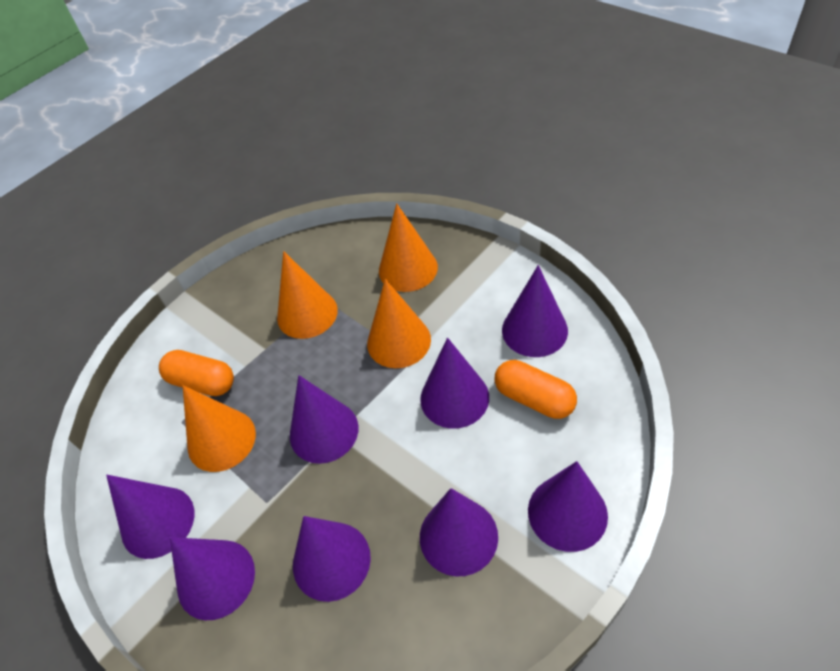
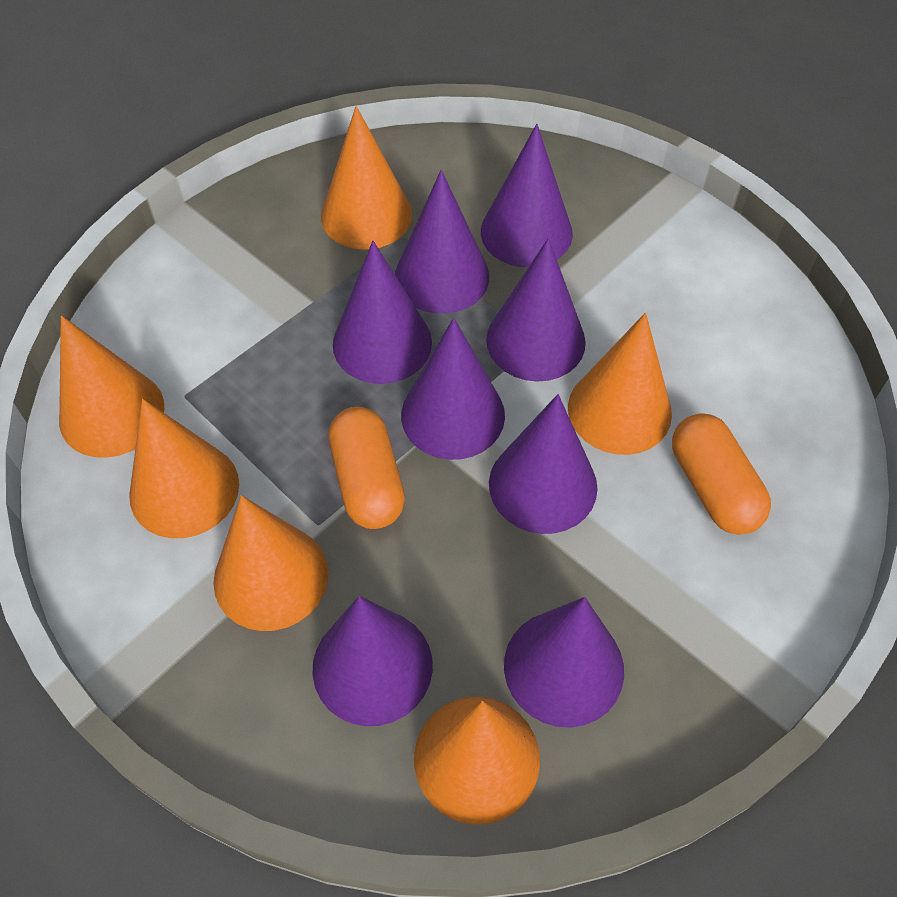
orange cone: [183,385,256,472] [277,251,338,339] [367,279,431,368] [379,203,438,292] = 4 -> [59,316,164,458] [129,399,239,538] [213,495,328,631] [321,106,412,249] [414,697,540,824] [568,313,672,455] = 6

